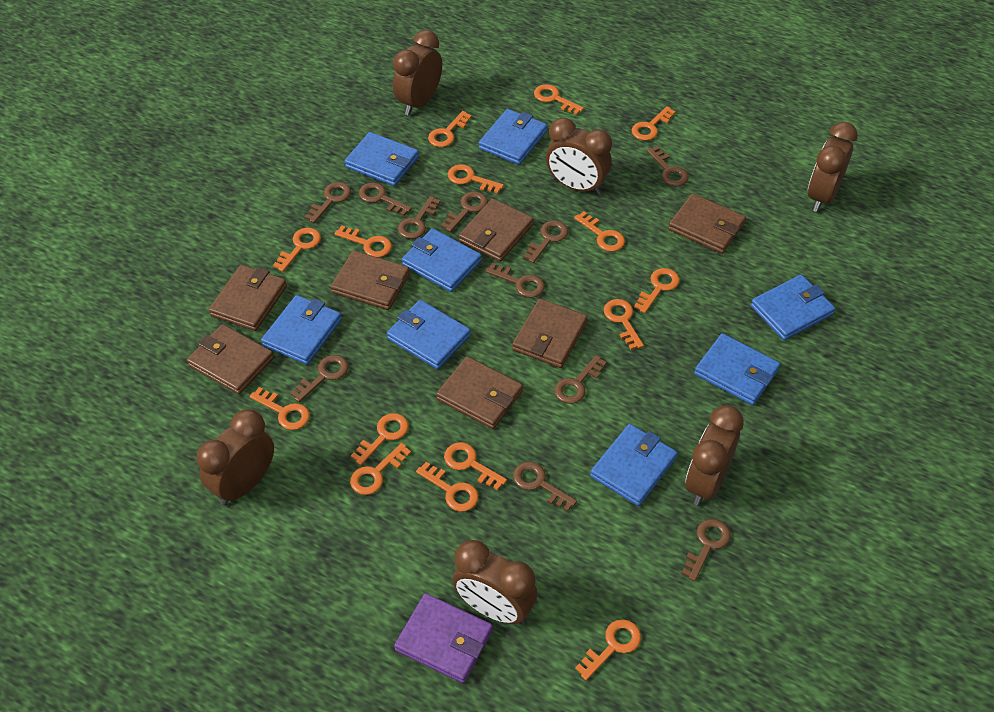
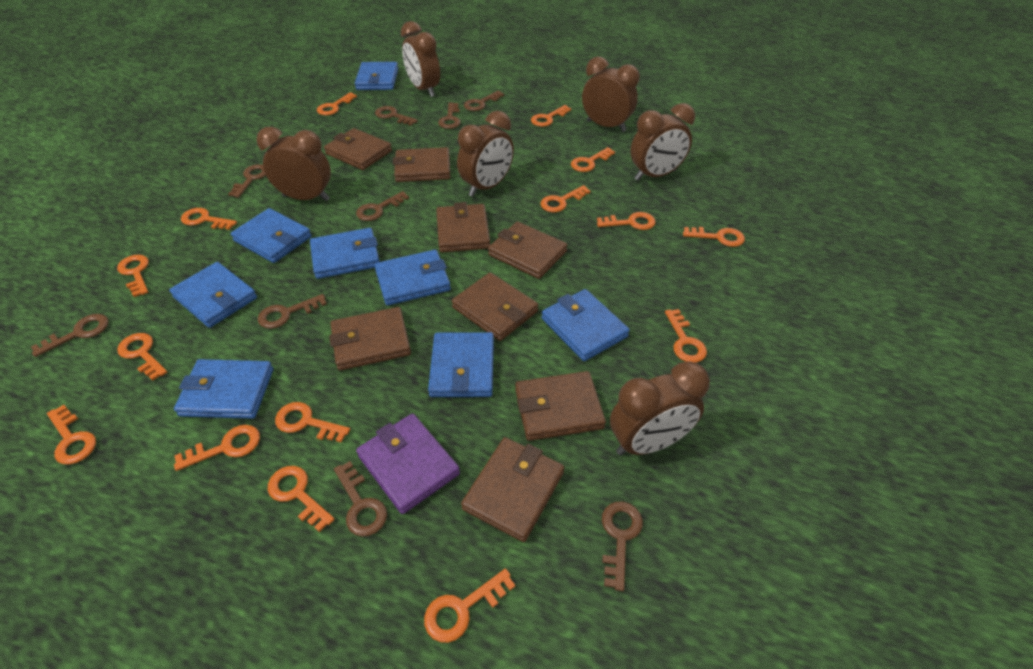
brown key: [290,355,348,402] [305,182,351,223] [359,182,412,216] [398,196,441,239] [441,192,488,232] [485,263,545,298] [513,462,577,512] [523,220,568,263] [554,355,607,404] [647,146,689,186] [681,519,731,581] = 11 -> [31,314,109,357] [228,164,266,198] [258,294,327,329] [334,461,387,537] [356,191,409,221] [375,106,418,126] [438,102,461,129] [464,91,504,111] [602,502,643,591] = 9
brown wallet: [187,324,274,394] [209,265,287,331] [331,251,410,310] [436,356,523,429] [459,198,534,262] [512,298,588,368] [668,193,746,254] = 7 -> [324,128,392,170] [329,307,411,371] [393,147,450,182] [436,202,490,252] [452,272,538,341] [461,437,564,542] [488,222,567,279] [515,371,606,441] = 8

